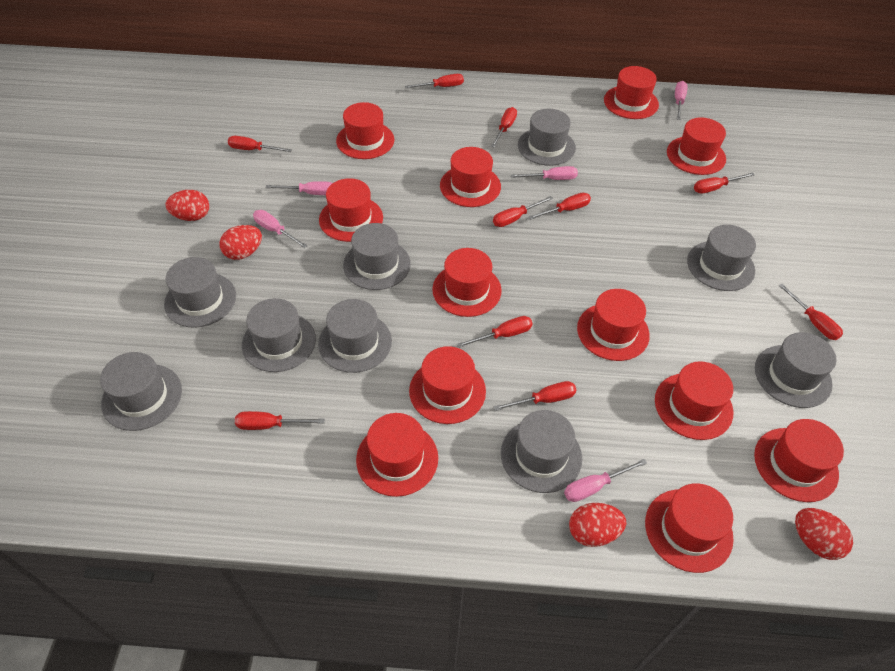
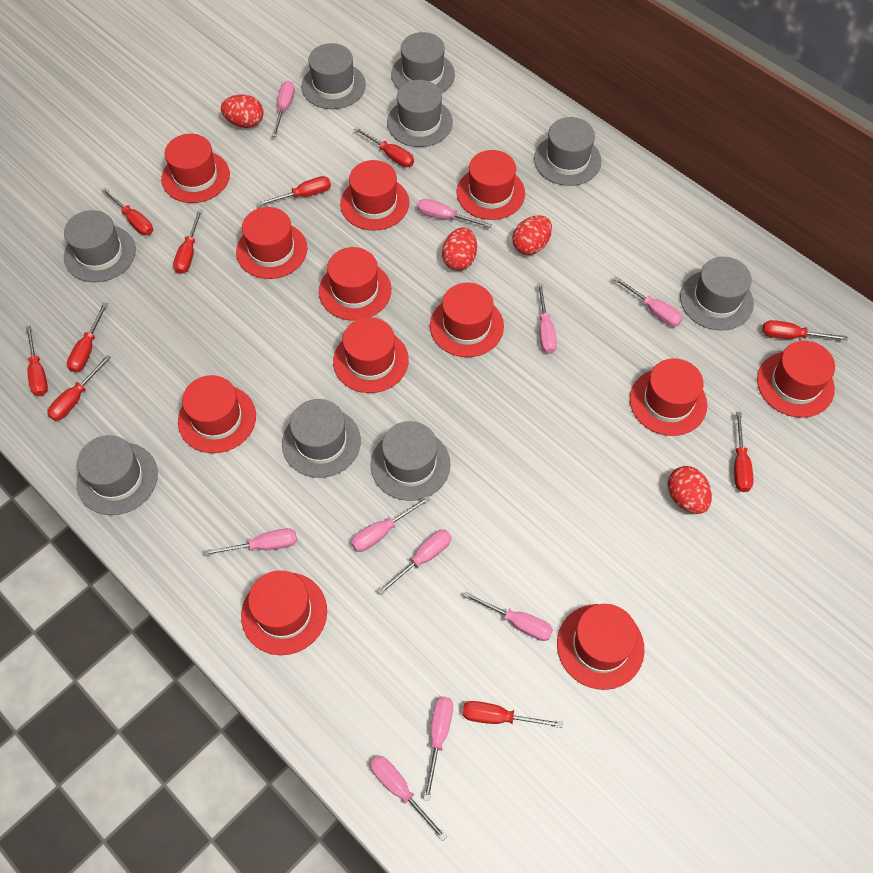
pink screwdriver: [253,210,308,248] [266,181,332,195] [511,166,578,180] [564,459,647,502] [675,81,688,120] = 5 -> [204,528,297,556] [272,81,295,137] [351,496,430,552] [370,756,447,841] [377,530,451,595] [417,199,492,228] [423,696,453,801] [463,591,553,641] [537,283,557,354] [613,276,683,327] = 10

